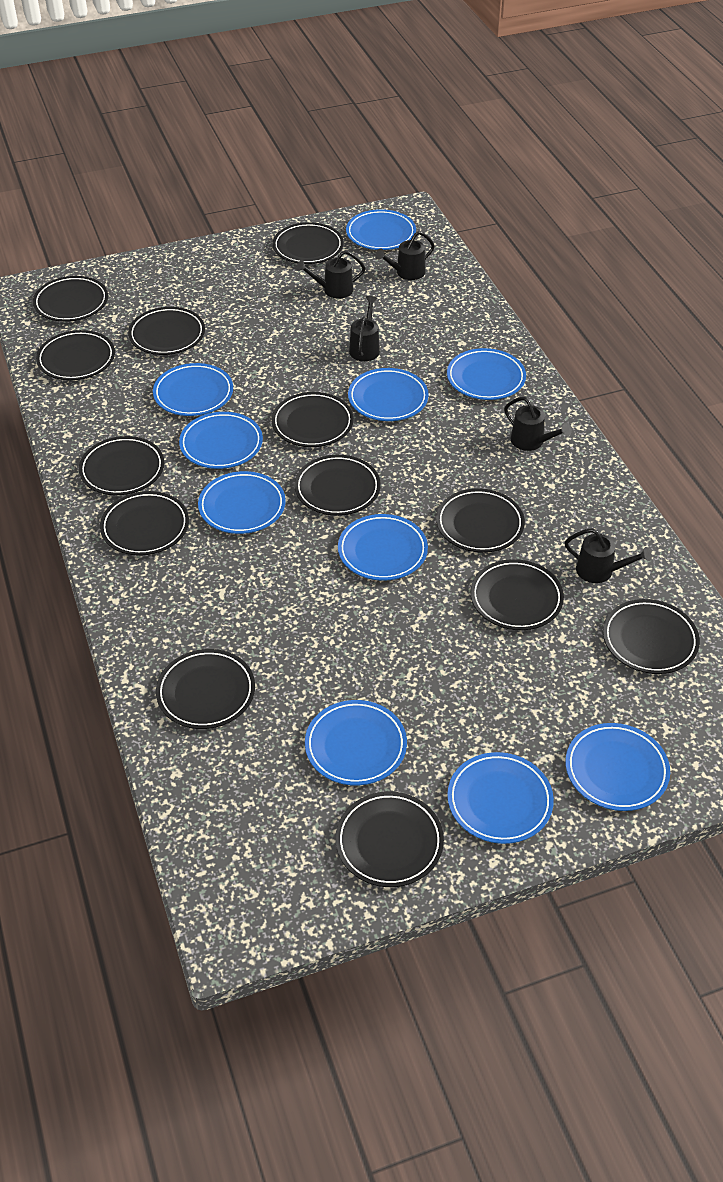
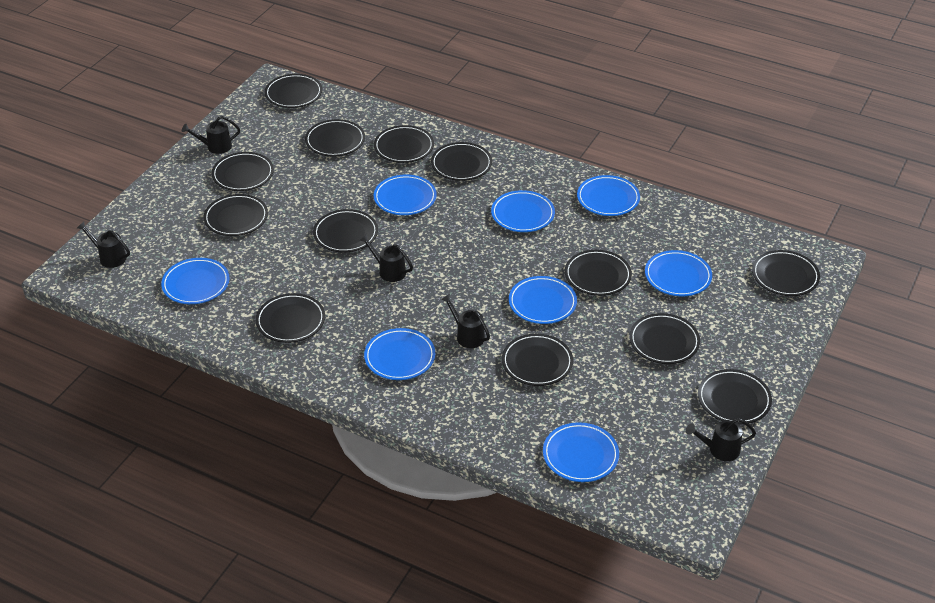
blue plate: [153,363,233,416] [179,412,263,469] [198,471,286,534] [305,700,407,786] [338,514,428,581] [346,209,416,250] [348,368,429,421] [447,348,526,400] [447,752,554,844] [565,723,670,811] = 10 -> [161,258,230,304] [364,328,435,380] [374,175,437,215] [491,190,555,232] [509,276,577,324] [543,422,619,482] [577,175,640,216] [645,250,712,296] = 8

